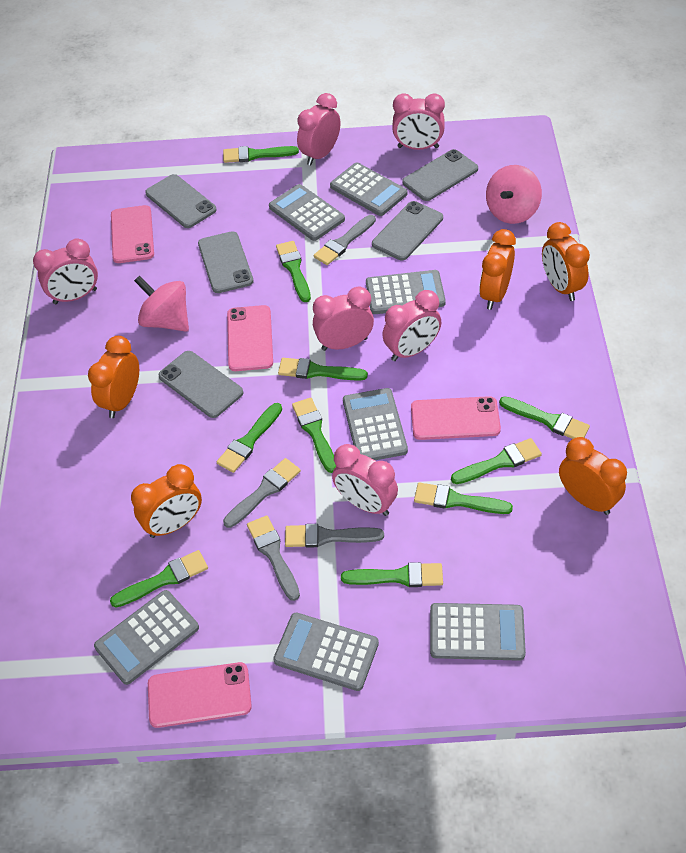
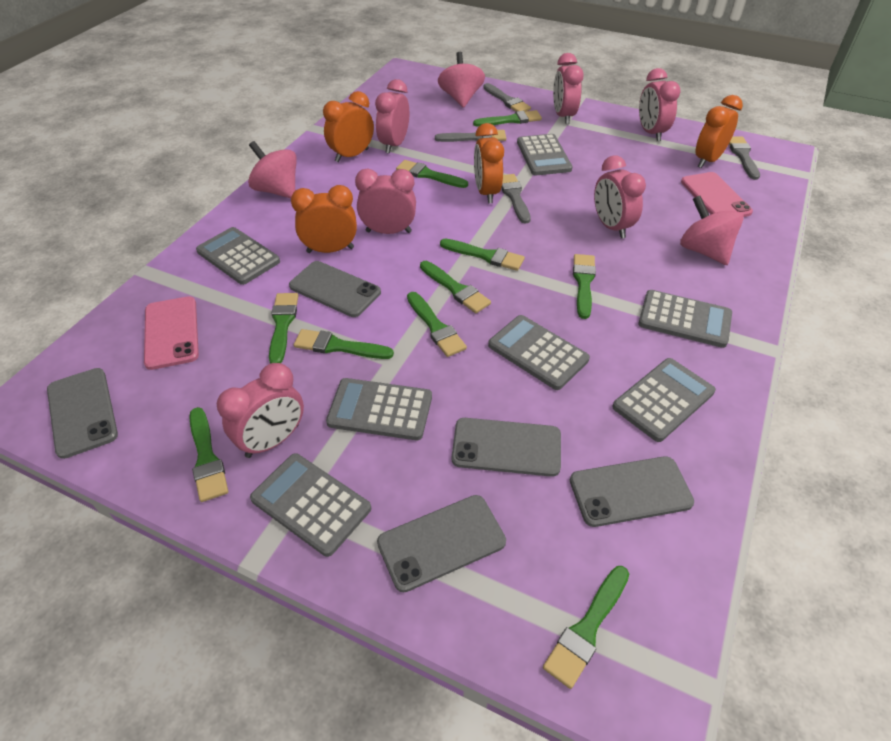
orange clock: [88,336,139,418] [131,464,202,538] [479,229,516,310] [542,222,590,301] [559,437,627,515] = 5 -> [291,185,357,253] [323,91,374,162] [474,123,504,204] [695,95,743,168] = 4
pink phone: [111,205,154,263] [148,662,252,728] [227,305,273,371] [411,396,501,440] = 4 -> [144,296,199,370] [681,172,753,217] = 2
pink spinning top: [134,275,189,332] [486,165,542,224] = 2 -> [248,141,297,199] [438,52,485,108] [680,196,744,265] = 3

